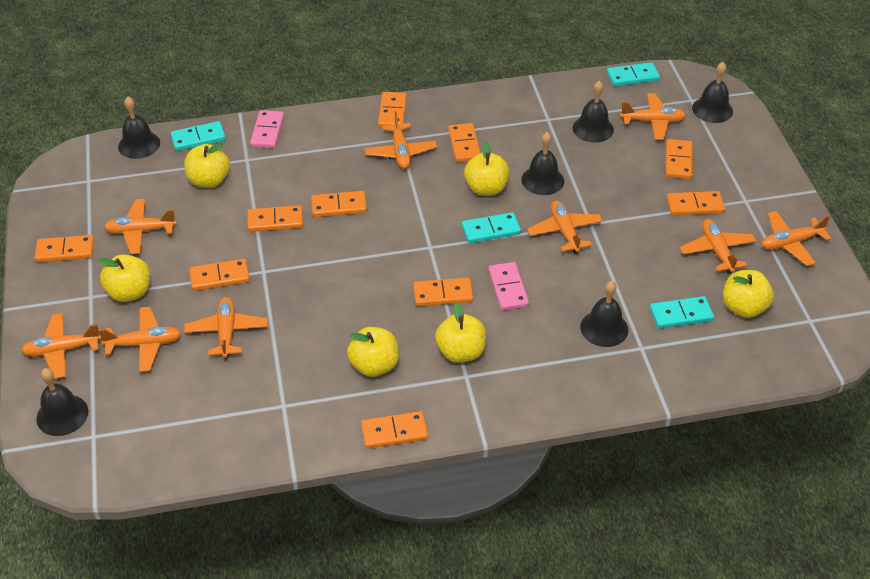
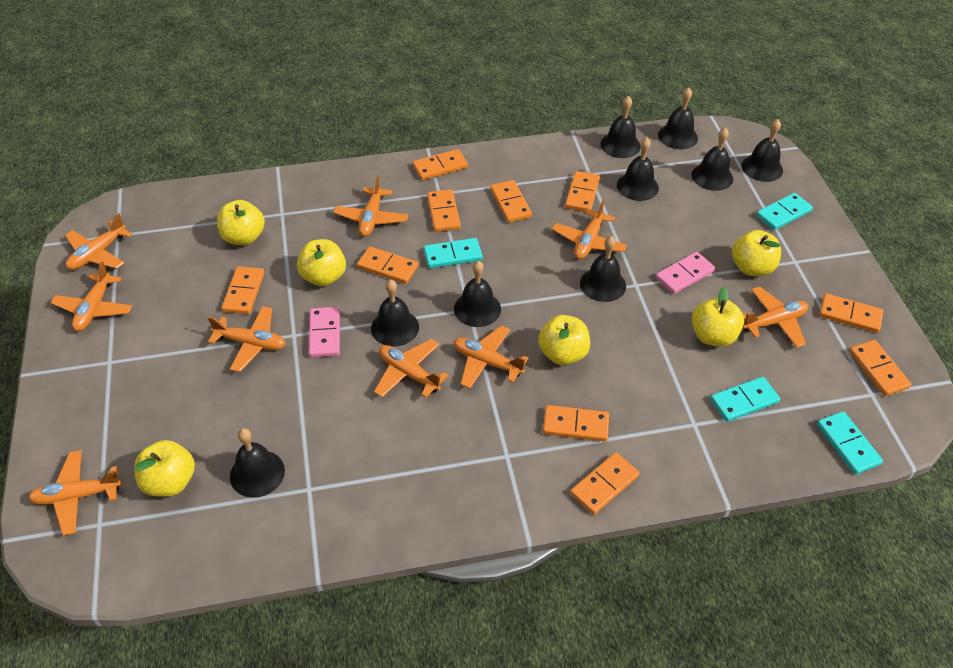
black bell: [36,368,88,436] [118,97,160,159] [521,132,564,195] [573,81,614,142] [580,281,628,347] [692,62,733,123] = 6 -> [230,428,285,498] [371,280,419,347] [454,261,501,327] [580,236,626,302] [600,96,641,158] [617,138,659,201] [658,87,698,149] [692,127,733,191] [742,119,783,182] = 9

